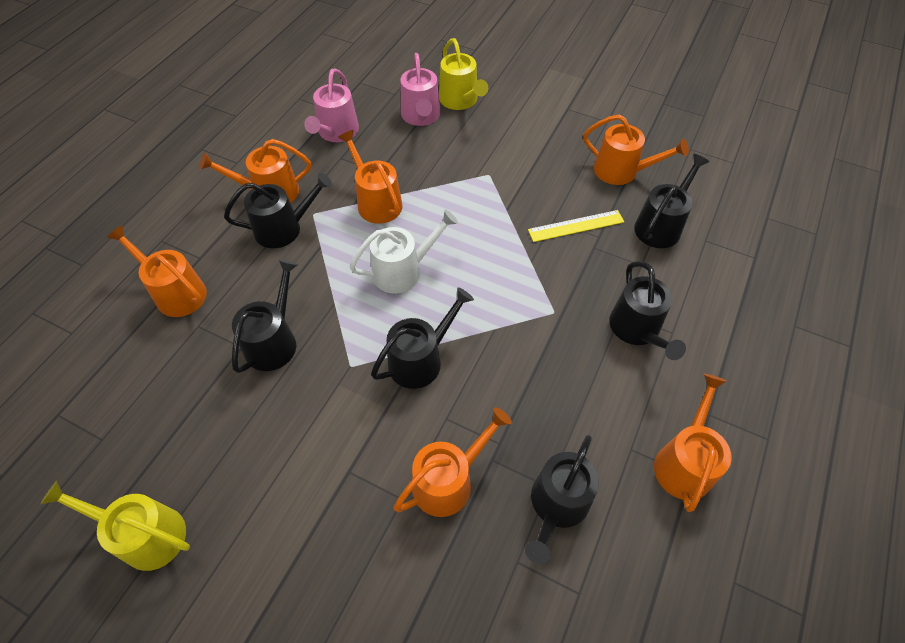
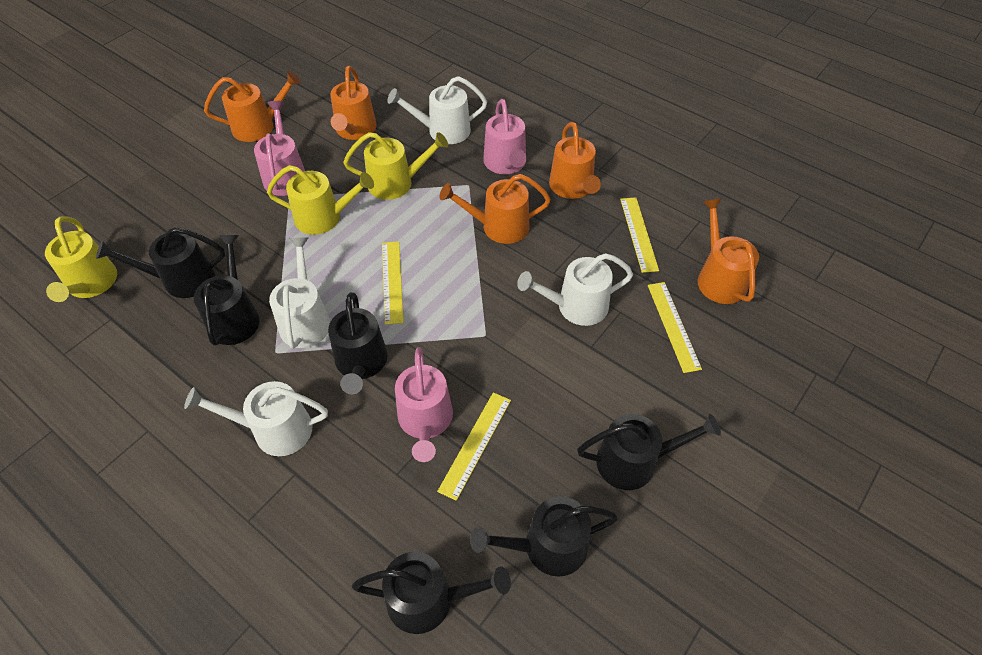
orange watering can: [107,225,207,317] [199,139,311,203] [338,130,402,224] [394,407,512,517] [583,114,689,185] [654,374,732,512] = 6 -> [204,71,301,142] [330,66,377,140] [439,174,551,244] [549,122,601,199] [698,198,759,304] = 5
pink watering can: [304,68,359,142] [401,53,440,126] = 2 -> [254,101,305,196] [395,347,453,462] [483,99,527,174] = 3
white watering can: [350,210,458,294] = 1 -> [184,381,328,456] [269,238,330,349] [387,76,487,144] [517,253,633,326] = 4
yellow ruler: [528,210,624,242] = 1 -> [382,241,404,325] [437,392,511,501] [620,197,659,273] [648,282,702,373] = 4
yellow watering can: [41,481,190,571] [439,38,488,110] = 2 -> [45,216,117,302] [267,165,374,235] [343,132,448,200] = 3

